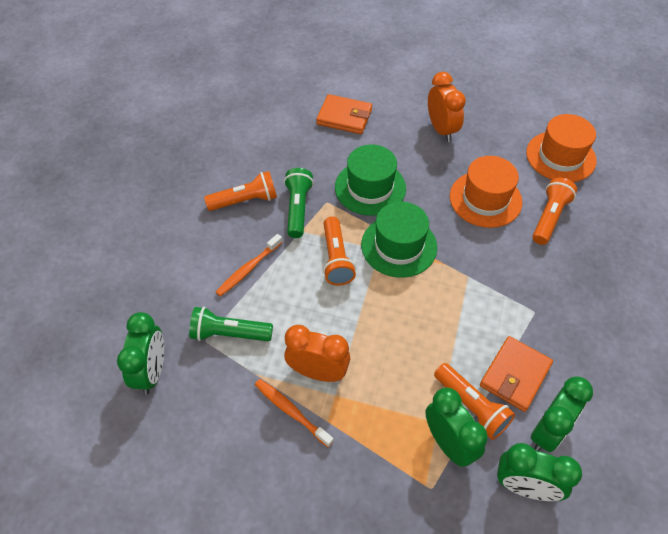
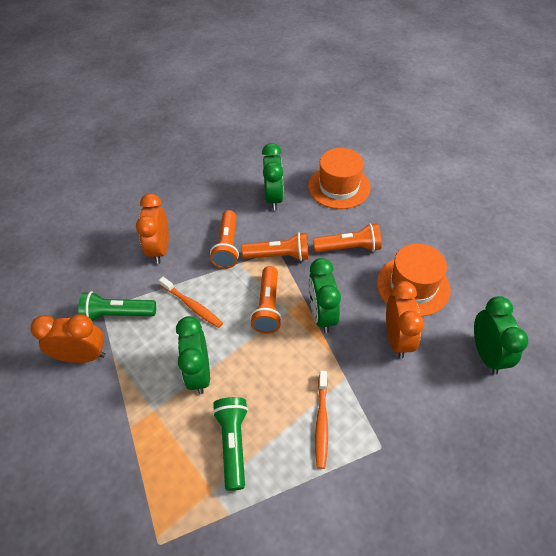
green hat: [335,145,406,216] [361,202,437,278] = 2 -> none = 0
orange clock: [284,325,350,382] [428,72,466,142] = 2 -> [30,314,106,363] [136,194,169,264] [386,281,424,359] = 3
orange wallet: [316,94,372,134] [480,336,553,412] = 2 -> none = 0

